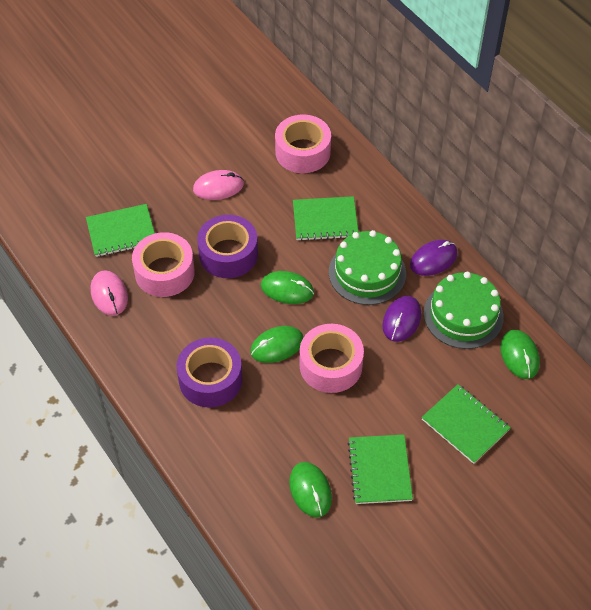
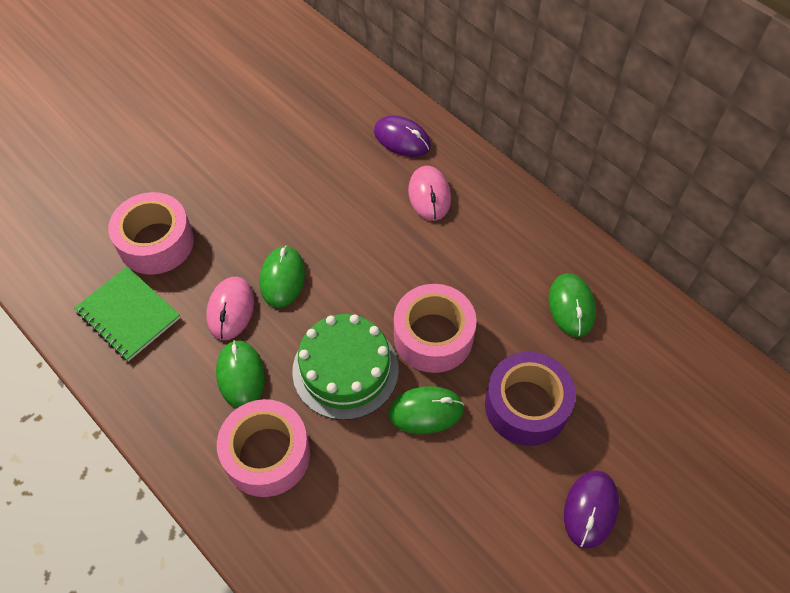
green cake: [329,230,406,305] [424,272,504,349] = 2 -> [292,314,399,420] = 1
green notebook: [86,204,155,257] [293,196,358,241] [347,434,413,504] [422,384,511,464] = 4 -> [74,267,181,361] = 1
purple tape: [177,337,243,408] [197,215,258,278] = 2 -> [485,352,576,446] = 1

